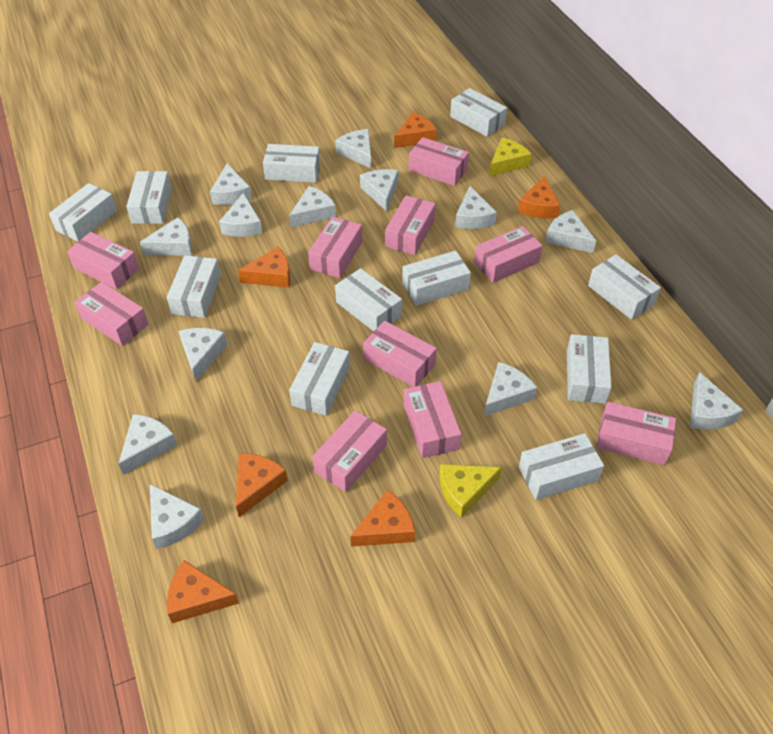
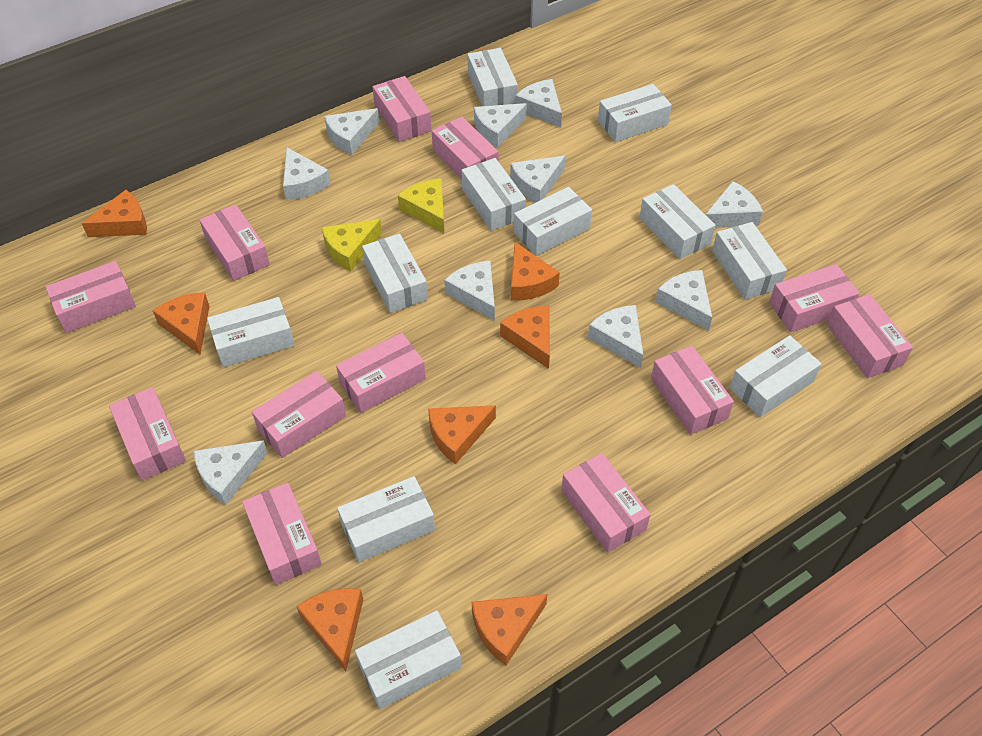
orange cheese: [167,560,239,623] [236,453,288,517] [238,247,291,288] [350,490,415,547] [394,112,437,148] [518,176,560,219] = 6 -> [82,190,147,237] [153,292,210,355] [296,588,363,671] [428,405,496,464] [472,594,547,665] [500,306,550,369] [511,242,560,301] = 7
pink box: [67,232,139,289] [75,282,149,346] [308,217,363,278] [312,410,387,492] [363,321,437,387] [385,195,436,255] [404,381,462,458] [409,137,469,186] [474,226,543,283] [596,402,676,465] = 10 -> [45,261,136,333] [109,387,186,481] [199,204,270,281] [242,483,322,585] [252,371,346,458] [336,333,426,413] [372,76,431,142] [432,117,499,179] [561,453,651,553] [651,346,734,435] [769,264,860,332] [827,294,913,378] = 12
white cheese: [118,414,177,475] [140,218,193,256] [150,484,205,549] [179,328,227,381] [210,163,252,205] [219,193,262,237] [289,186,336,227] [335,129,371,168] [360,169,398,211] [455,186,497,229] [484,362,537,416] [545,210,596,253] [690,372,743,430] = 13 -> [194,440,268,505] [283,147,331,200] [324,108,379,155] [444,261,495,321] [474,103,527,148] [510,156,565,203] [515,79,562,128] [588,305,643,368] [656,270,712,331] [705,181,763,228] = 10

